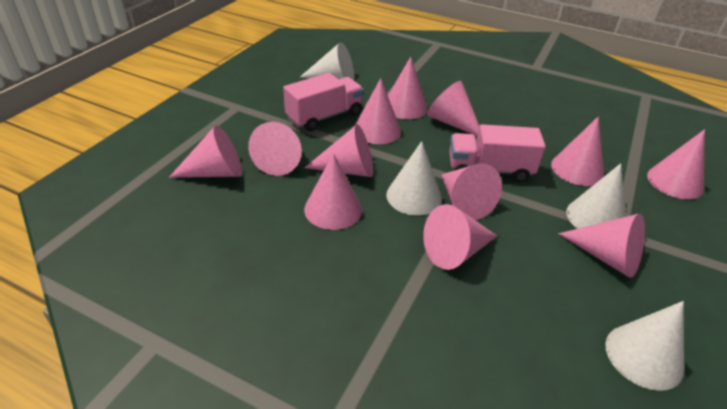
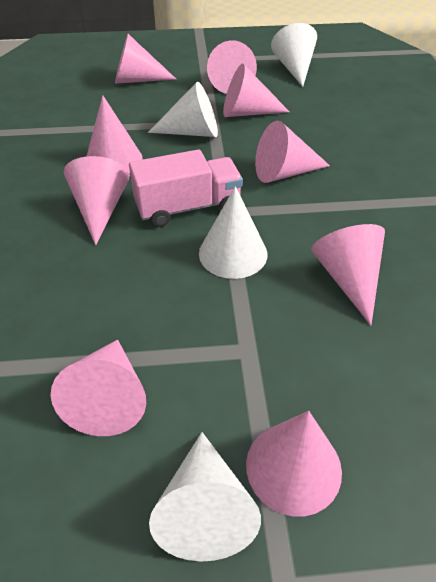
pink cone: [169,125,242,178] [248,122,302,176] [304,153,362,230] [305,124,373,177] [355,78,401,144] [388,57,428,119] [423,204,497,270] [427,81,479,136] [441,163,502,220] [551,116,604,186] [558,213,645,278] [647,129,705,199] = 12 -> [51,339,146,436] [64,156,130,245] [86,95,143,173] [115,34,176,84] [207,40,257,94] [223,64,290,117] [246,411,342,517] [255,121,330,183] [311,224,385,325] = 9
pink truck: [283,73,364,131] [449,124,546,182] = 2 -> [129,149,243,227] = 1

